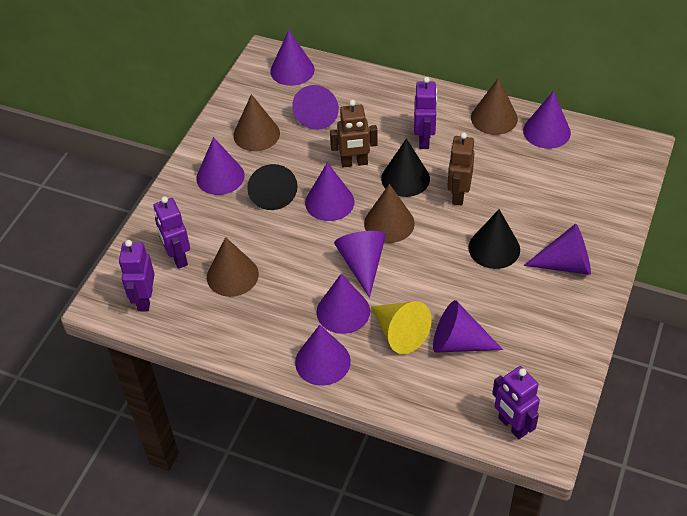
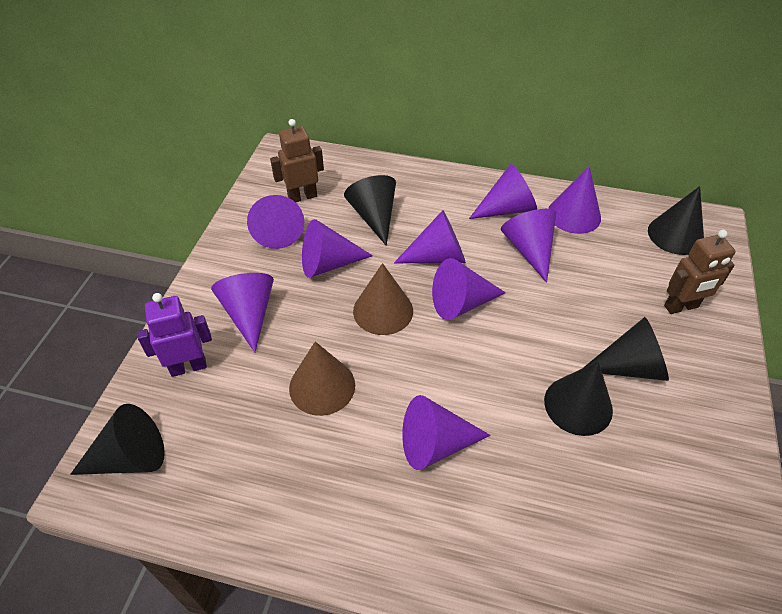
black cone: [247,164,297,210] [381,138,430,197] [468,209,520,269] = 3 -> [70,404,165,475] [344,175,396,246] [544,361,613,436] [583,317,669,381] [648,186,704,255] = 5
brown cone: [207,237,259,297] [233,94,280,151] [364,184,415,243] [471,77,518,135] = 4 -> [289,342,355,416] [353,263,413,335] = 2
purple cone: [196,137,245,195] [270,30,315,86] [292,85,339,130] [295,325,351,386] [305,162,355,221] [317,273,370,334] [334,231,386,298] [433,300,503,353] [523,91,571,149] [524,224,591,275] = 10 -> [211,273,274,353] [247,195,304,249] [302,219,373,278] [394,210,466,263] [402,395,490,470] [432,258,506,320] [469,164,537,219] [501,209,556,283] [548,166,601,234] = 9
purple robot: [119,240,155,311] [154,196,190,269] [414,77,437,149] [492,366,540,439] = 4 -> [137,293,212,377] = 1
yellow cone: [371,301,432,354] = 1 -> none = 0

